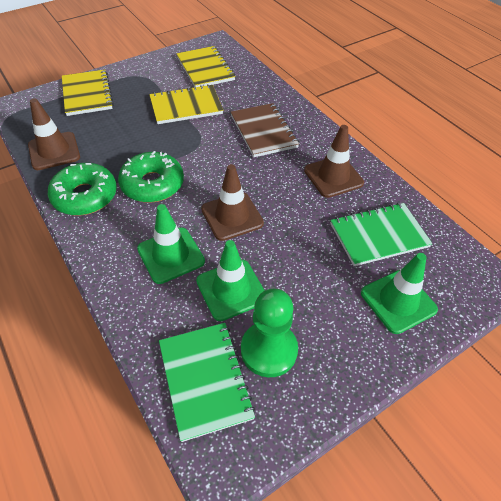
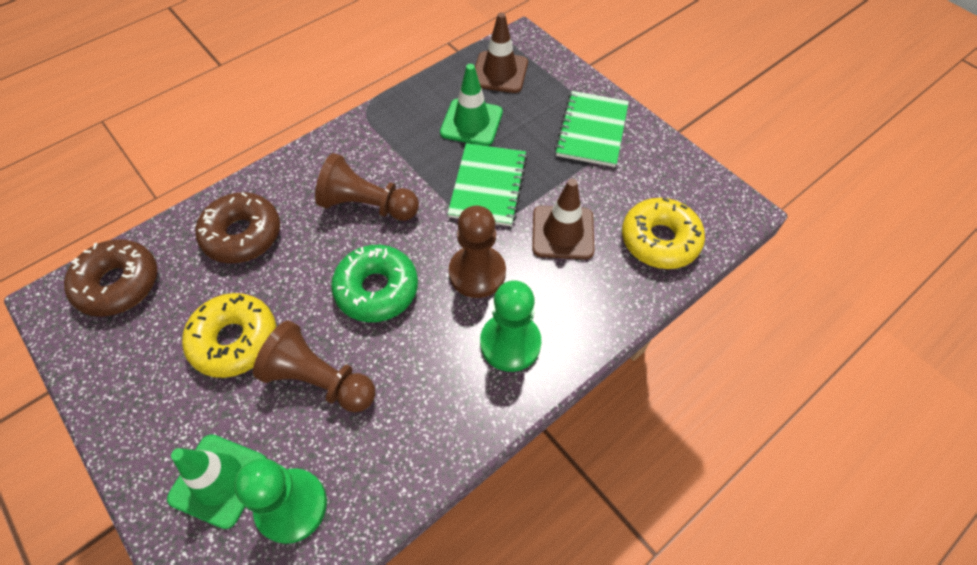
brown donut: none = 0 -> [64,239,157,317] [195,192,280,263] = 2
brown notebook: [231,103,299,157] = 1 -> none = 0
brown pawn: none = 0 -> [253,321,375,412] [315,153,419,221] [449,205,506,298] = 3
brown traffic cone: [28,98,80,170] [201,164,264,241] [304,125,364,198] = 3 -> [475,13,528,93] [532,179,594,259] = 2
green donut: [48,163,117,215] [118,151,184,203] = 2 -> [331,245,418,322] = 1
green pawn: [241,289,298,377] = 1 -> [234,459,327,544] [480,280,541,372] = 2
green traffic cone: [137,204,205,284] [196,240,265,321] [361,253,438,334] = 3 -> [167,434,267,529] [440,64,503,146] = 2
yellow donut: none = 0 -> [182,293,276,378] [622,198,705,269] = 2
yellow notebook: [62,69,114,116] [149,84,223,124] [176,46,235,87] = 3 -> none = 0

